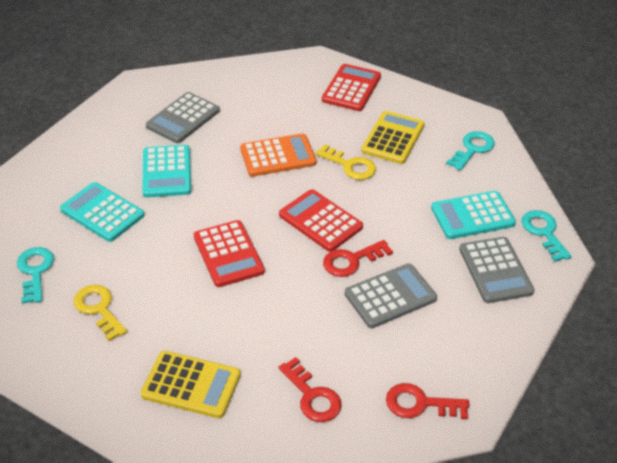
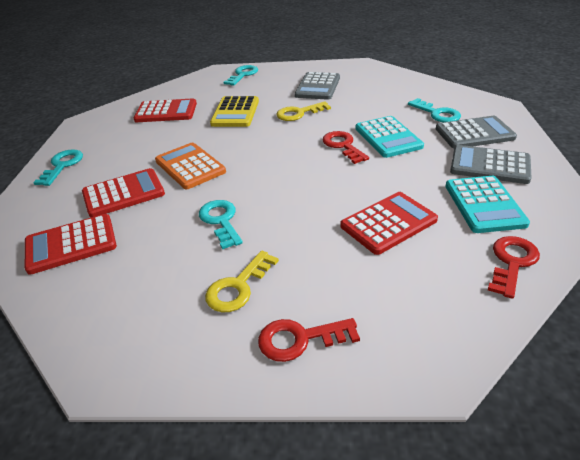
red calculator: [194,220,265,287] [279,189,363,252] [322,64,381,111] = 3 -> [25,214,117,275] [82,168,165,217] [134,98,197,122] [340,192,438,255] = 4
turquoise calculator: [60,182,144,242] [142,145,191,198] [431,191,516,239] = 3 -> [355,116,424,158] [445,176,530,233] = 2
turquoise key: [17,247,54,304] [446,131,495,171] [521,210,572,262] = 3 -> [33,149,83,186] [199,200,243,249] [223,65,258,86] [408,98,461,122] = 4
yellow calculator: [141,351,240,418] [361,111,424,164] = 2 -> [210,96,259,127] = 1

